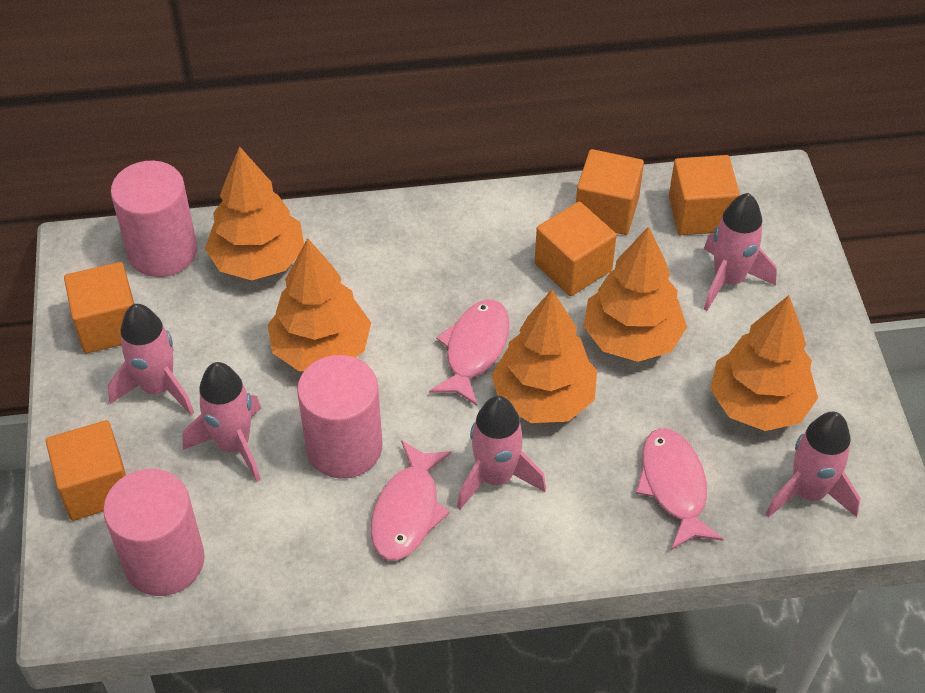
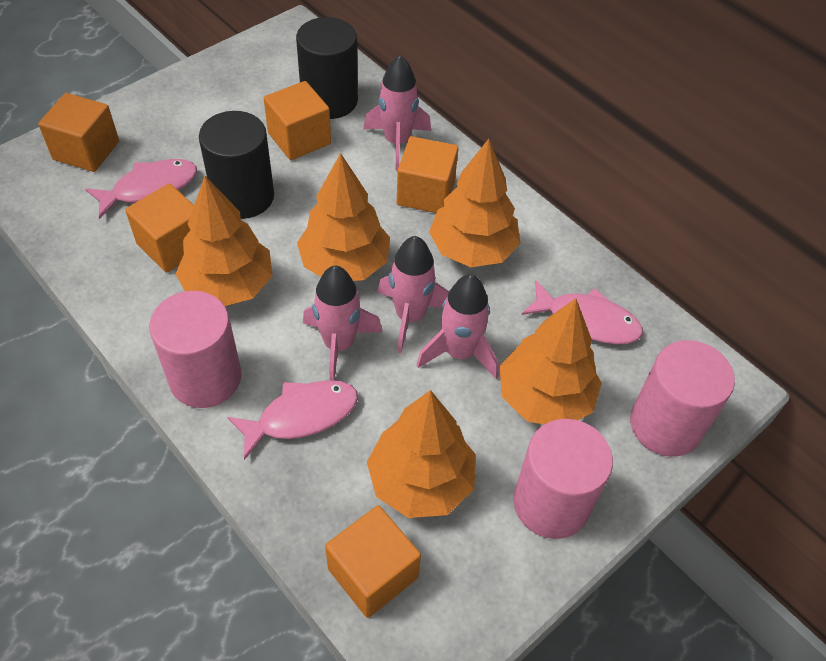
black cylinder: none = 0 -> [199,111,274,219] [296,17,358,119] = 2
pink rocket: [108,304,194,415] [182,362,262,482] [457,396,546,509] [704,193,777,311] [766,412,860,517] = 5 -> [303,265,383,381] [363,55,431,170] [378,236,449,353] [416,274,499,379] = 4

